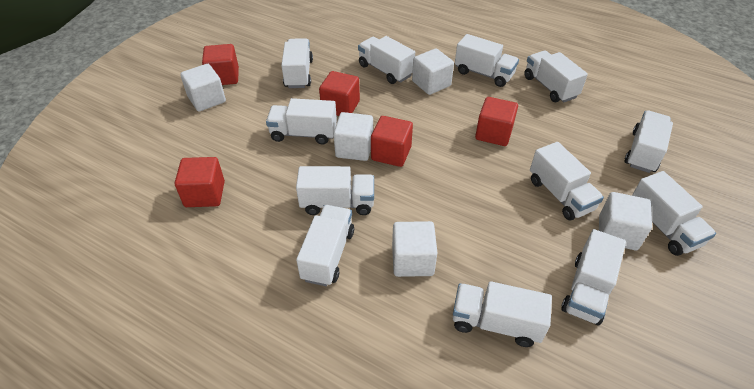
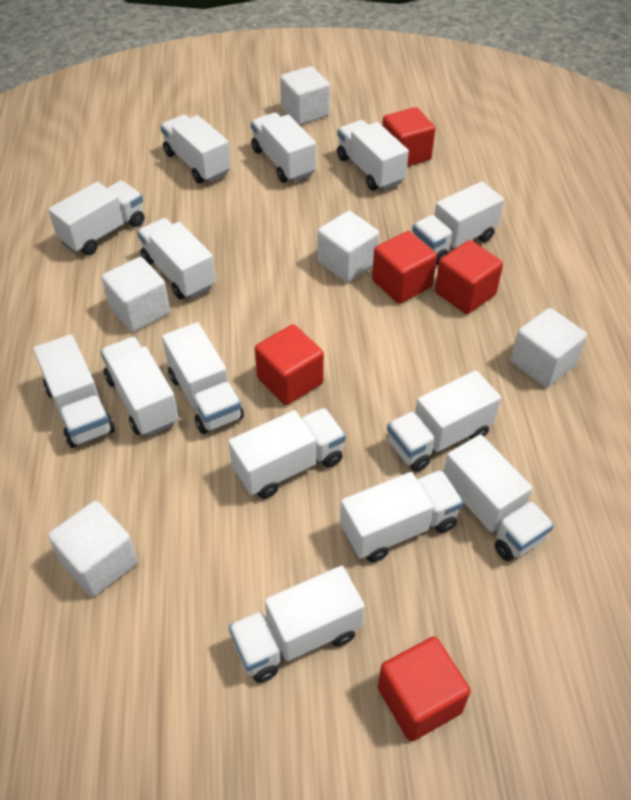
white truck: [266,98,337,145] [281,38,313,88] [296,166,374,215] [296,205,354,286] [358,36,415,84] [453,281,552,347] [455,34,519,87] [524,50,588,102] [530,142,604,221] [561,229,626,326] [625,111,673,173] [632,171,716,256] = 12 -> [33,334,115,448] [48,181,144,255] [100,337,179,436] [137,218,216,299] [160,115,231,184] [162,322,244,434] [228,408,346,499] [229,566,365,683] [251,113,316,183] [337,120,409,191] [340,470,463,563] [387,370,501,472] [412,181,504,265] [444,434,554,561] = 14

